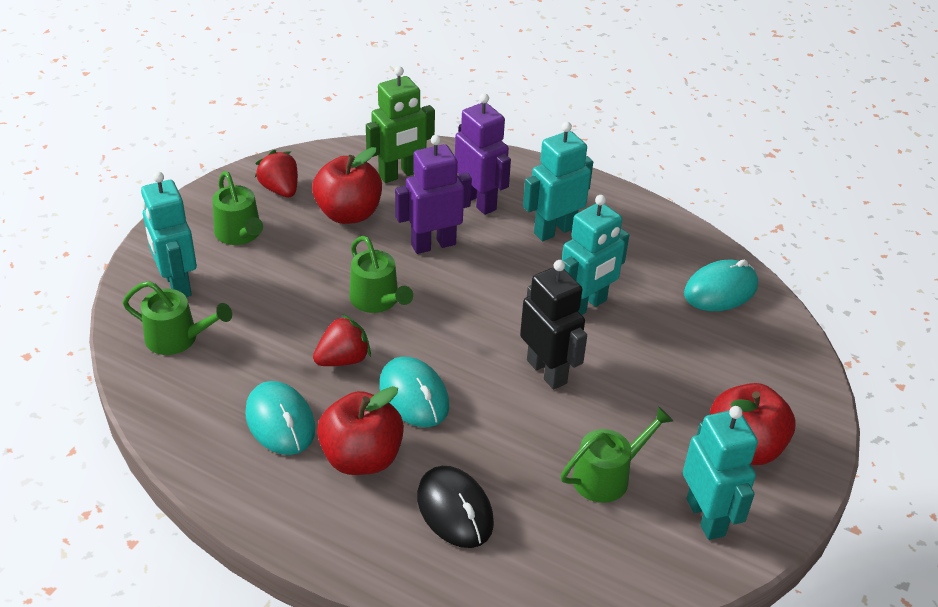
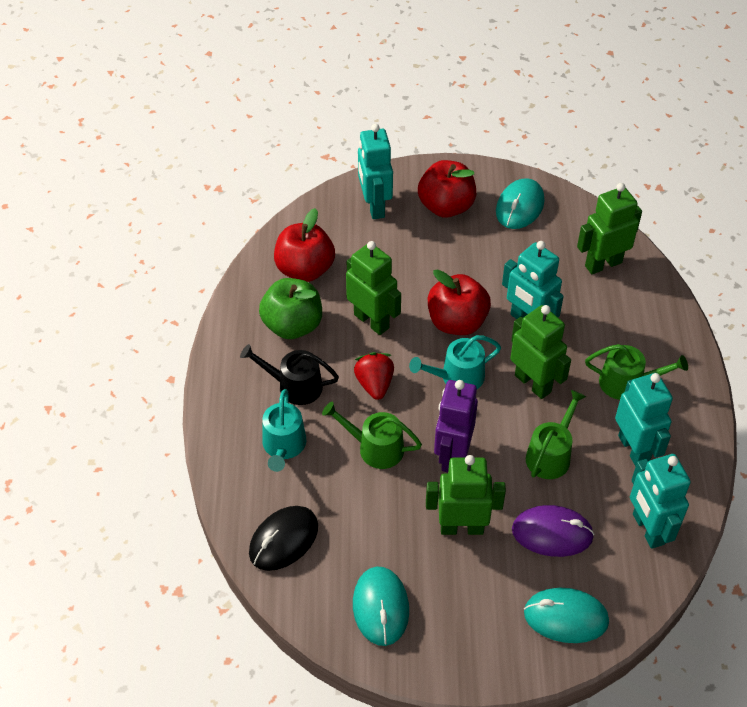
black robot: [520,260,587,390] = 1 -> none = 0
black watering can: none = 0 -> [240,344,339,405] = 1
green apple: none = 0 -> [259,278,322,339] = 1
green robot: [366,66,435,183] = 1 -> [346,241,401,335] [426,455,506,535] [510,305,571,399] [577,183,642,274] = 4
green watering can: [123,281,232,355] [212,171,263,245] [349,236,413,313] [561,406,673,503] = 4 -> [322,402,422,469] [526,390,586,479] [585,344,688,400] = 3
purple mouse: none = 0 -> [512,505,594,557] = 1
purple robot: [395,135,472,254] [455,93,511,215] = 2 -> [434,380,478,472] = 1
red strawberry: [255,150,298,197] [313,314,371,366] = 2 -> [354,352,394,400] = 1
turquoise watering can: none = 0 -> [262,389,306,472] [409,335,501,389] = 2

